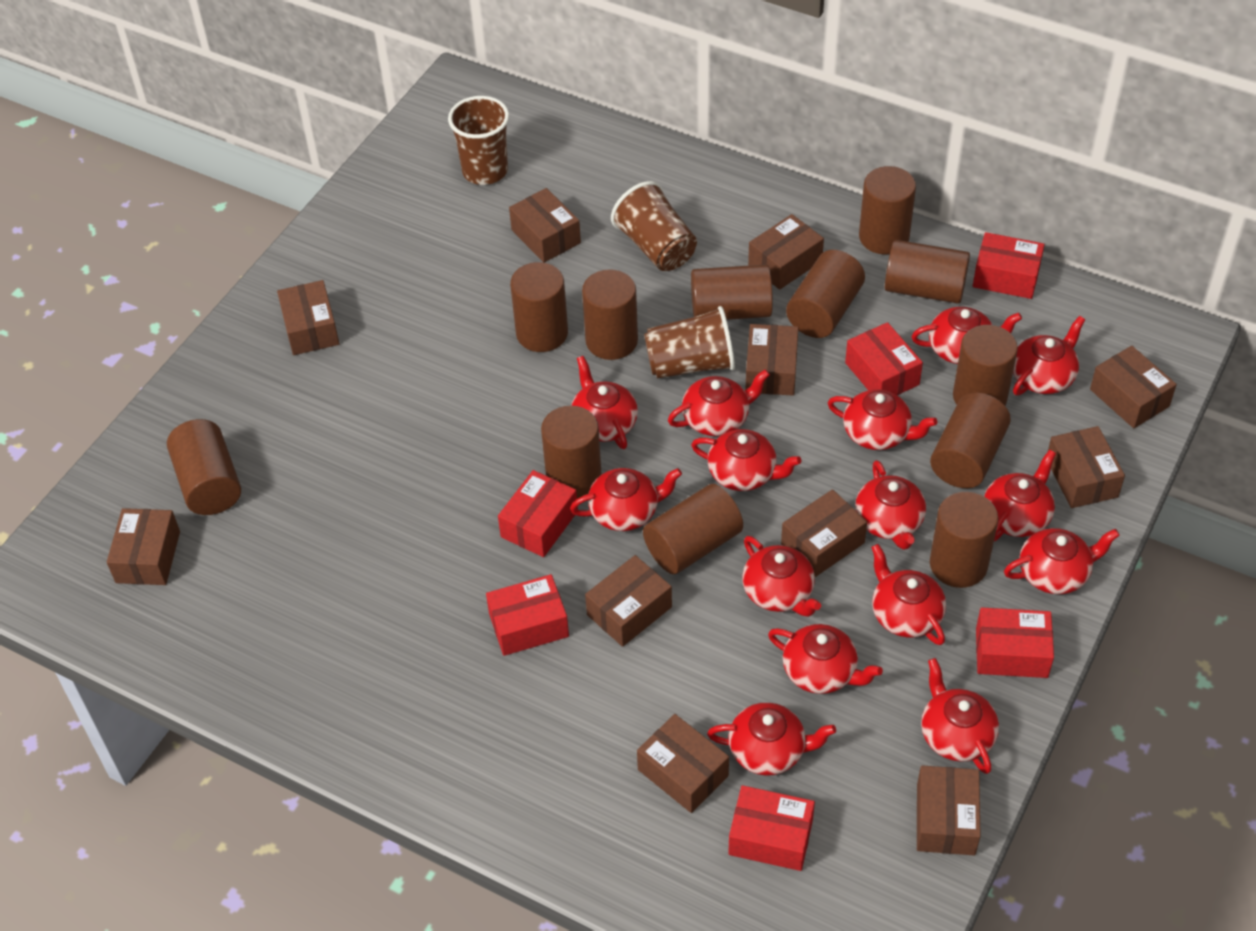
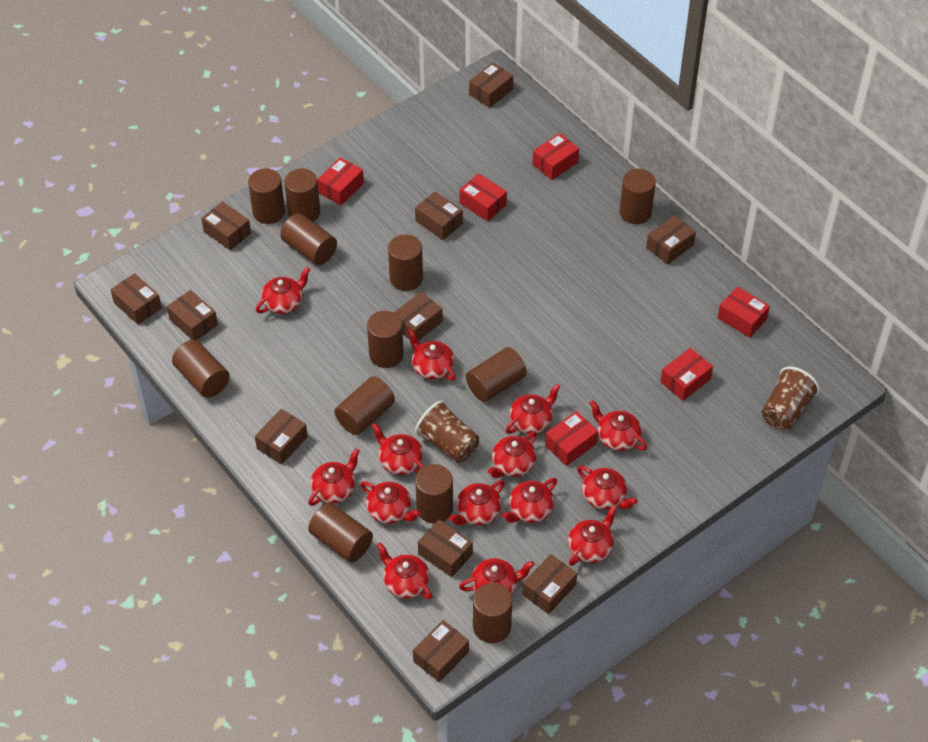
brown cup: [448,96,509,185] [611,181,697,271] [644,306,735,379] = 3 -> [415,401,479,463] [762,367,820,430] = 2
red teapot: [570,468,682,531] [571,356,638,449] [668,369,770,436] [691,429,801,491] [707,702,836,776] [742,536,821,617] [768,624,883,694] [828,389,937,450] [855,460,926,550] [871,544,946,645] [911,307,1022,364] [921,658,999,774] [984,450,1056,541] [1004,528,1120,594] [1013,316,1085,395] = 15 -> [256,267,311,314] [308,448,360,506] [360,481,421,524] [372,423,424,475] [376,543,433,599] [407,328,456,381] [449,480,505,525] [459,558,534,595] [488,432,537,478] [502,478,557,523] [506,384,561,434] [568,505,617,566] [577,466,638,510] [590,400,647,451] = 14

